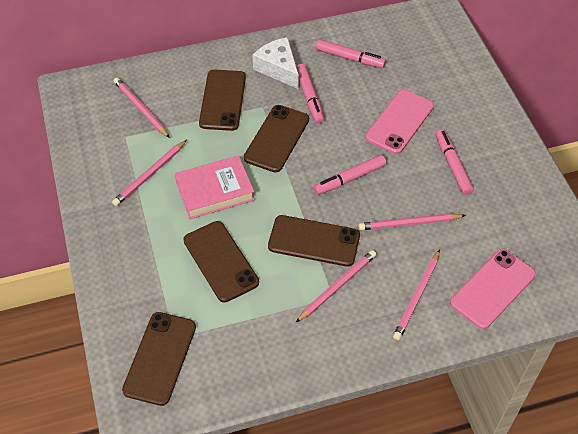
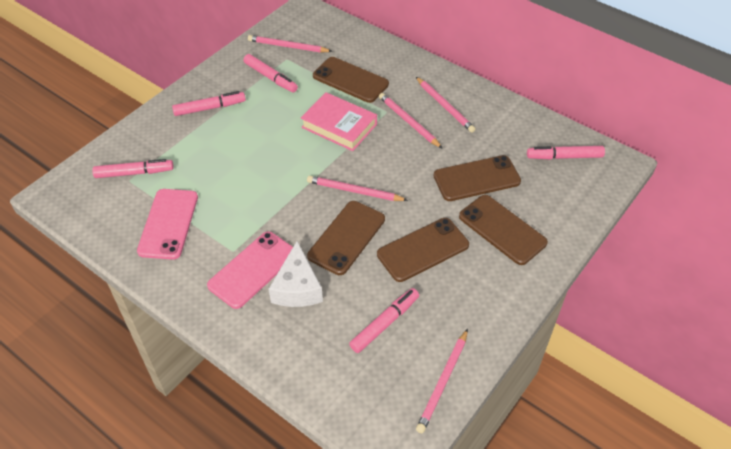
pink marker: [296,64,324,123] [314,155,386,195] [316,40,386,68] [436,130,474,195] = 4 -> [92,159,174,178] [172,91,246,116] [244,54,298,93] [349,288,419,353] [527,146,605,160] = 5

